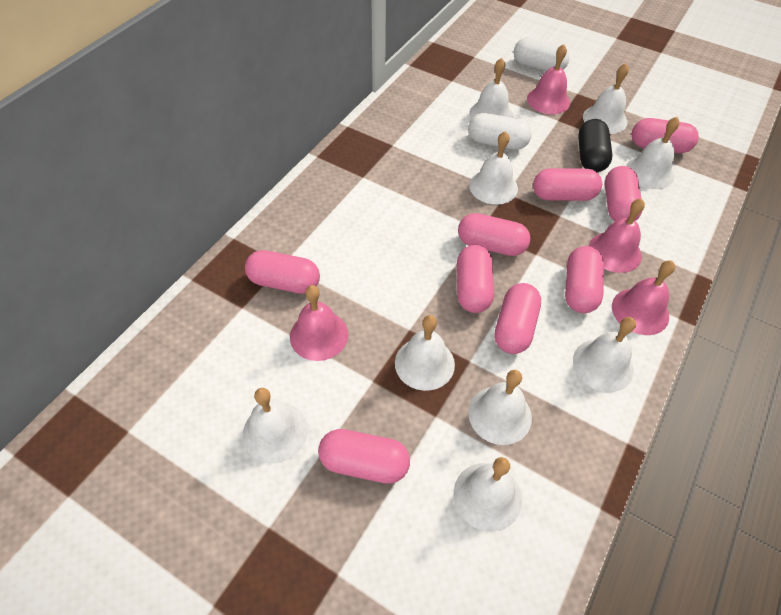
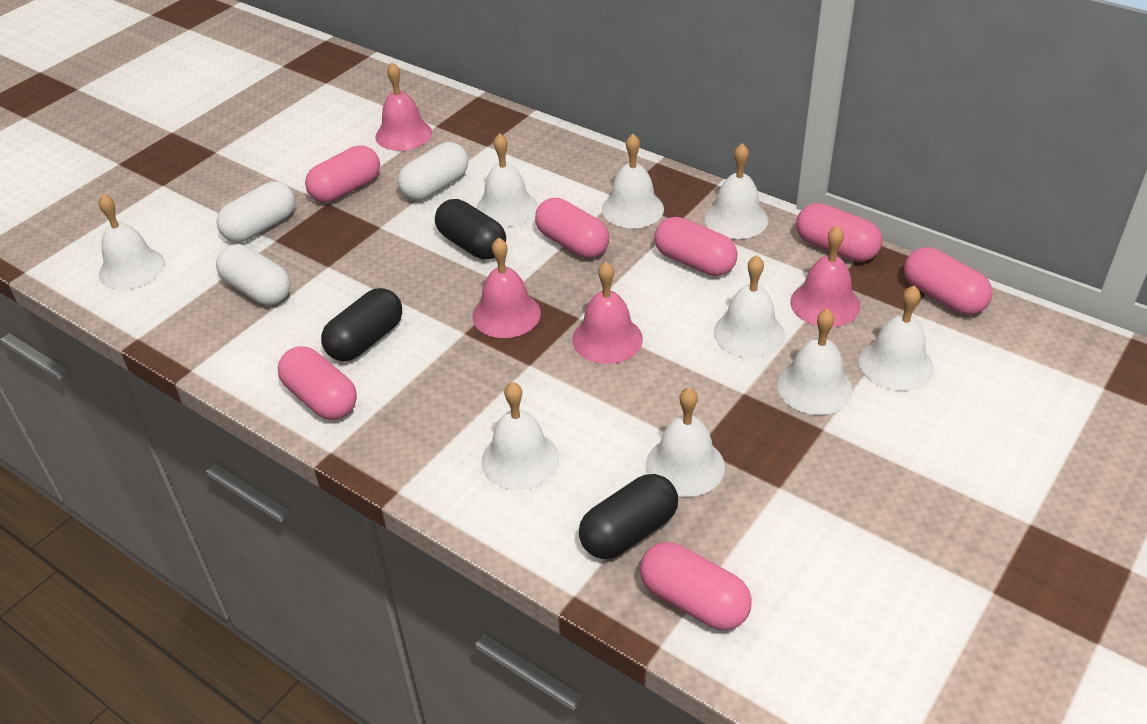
black capsule: [578,119,613,172] = 1 -> [321,288,402,361] [435,199,506,260] [579,474,678,559] = 3
pink capsule: [245,250,320,294] [318,429,410,484] [457,245,494,313] [458,213,530,256] [495,283,541,354] [533,168,602,201] [565,246,604,313] [605,166,643,221] [632,118,699,153] = 9 -> [278,346,357,420] [305,145,380,203] [535,198,609,258] [640,542,752,630] [654,217,738,276] [796,203,882,262] [904,247,993,315] = 7
white capsule: [468,113,532,150] [514,37,570,71] = 2 -> [216,244,291,305] [217,181,295,242] [398,142,468,200] = 3

